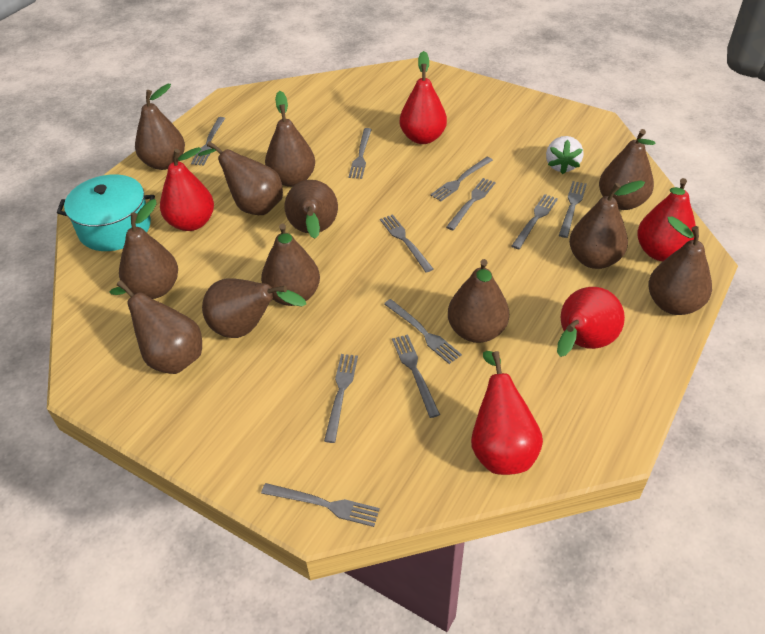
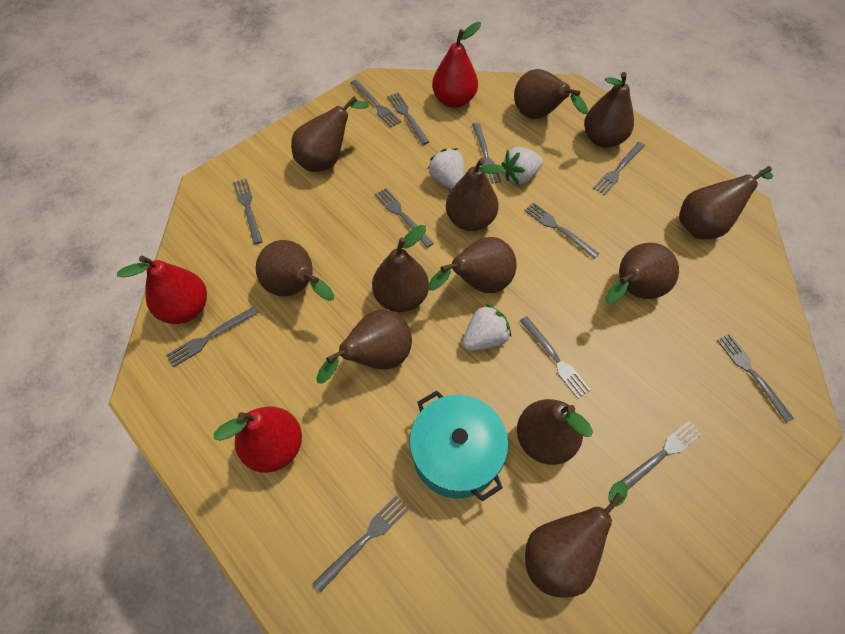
grey fork: [191,117,225,166] [261,483,380,527] [324,354,358,443] [349,128,372,179] [380,214,433,273] [384,299,462,364] [392,334,440,418] [430,157,493,201] [446,178,496,230] [512,194,558,249] [559,181,587,238] = 11 -> [166,306,258,367] [233,179,263,244] [313,496,409,592] [350,80,401,127] [375,188,434,248] [387,92,429,145] [472,123,501,184] [520,316,591,398] [524,202,599,259] [593,142,645,195] [621,421,702,490] [717,334,794,423] = 12
red pear: [160,147,214,231] [400,51,447,144] [471,351,543,475] [557,287,625,357] [637,178,696,261] = 5 -> [117,256,207,324] [214,406,302,473] [432,22,481,108] = 3
white strawberry: [546,136,583,174] = 1 -> [428,148,464,190] [463,304,511,351] [501,147,543,185] = 3

